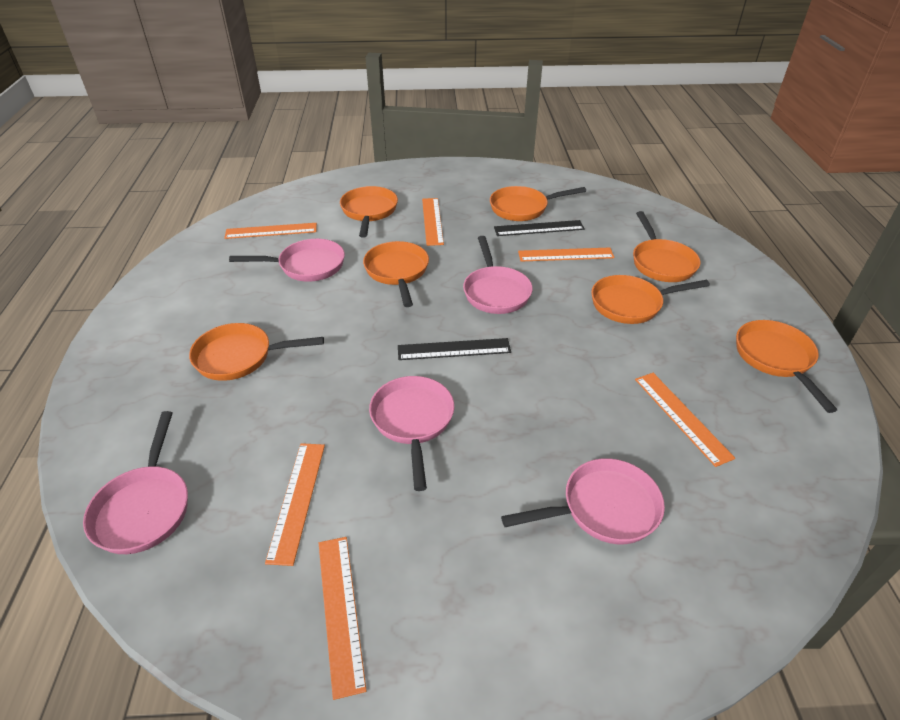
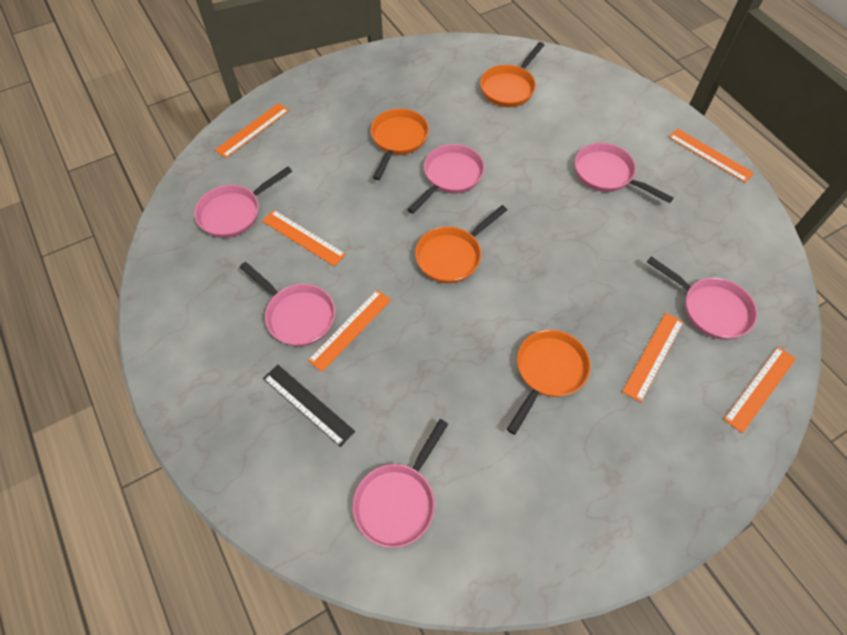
black ruler: [398,338,511,360] [494,220,585,236] = 2 -> [263,365,355,447] = 1
orange pan: [189,323,324,381] [340,186,398,238] [363,241,429,307] [490,186,586,221] [591,275,710,324] [633,211,700,282] [736,320,837,413] = 7 -> [370,108,429,180] [415,205,507,283] [480,42,544,107] [507,330,591,435] = 4
pink pan: [83,411,188,554] [229,239,345,282] [369,376,454,491] [463,236,533,314] [501,458,665,544] = 5 -> [194,167,292,238] [240,262,335,347] [353,419,448,548] [407,144,485,214] [575,143,674,203] [647,256,757,340] = 6

